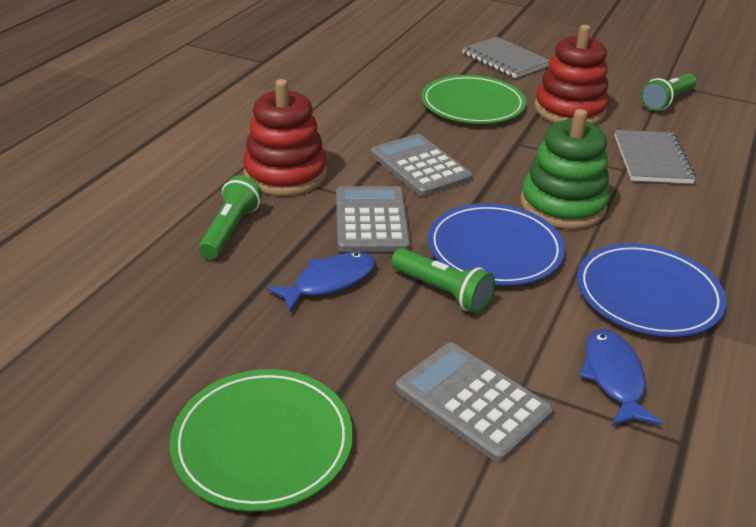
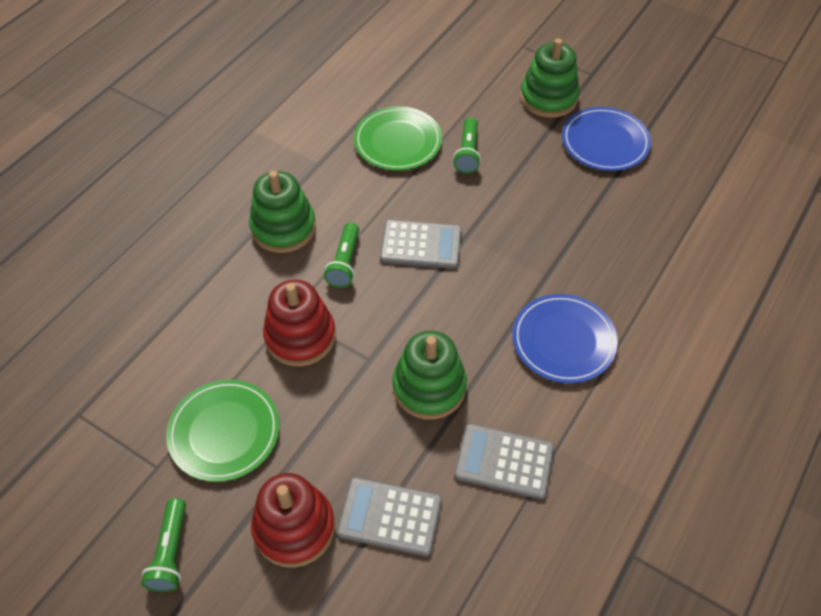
blue fish: [266,252,376,312] [579,329,663,426] = 2 -> none = 0
green stacking toy: [520,109,610,229] = 1 -> [249,171,316,253] [393,331,467,419] [520,38,580,118] = 3
grey notebook: [462,37,550,78] [614,130,696,184] = 2 -> none = 0

